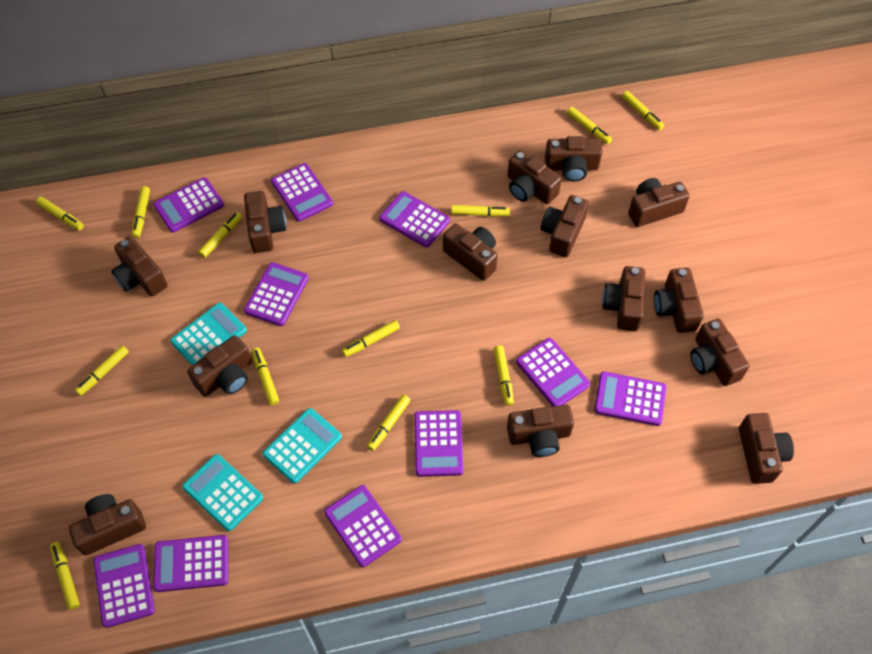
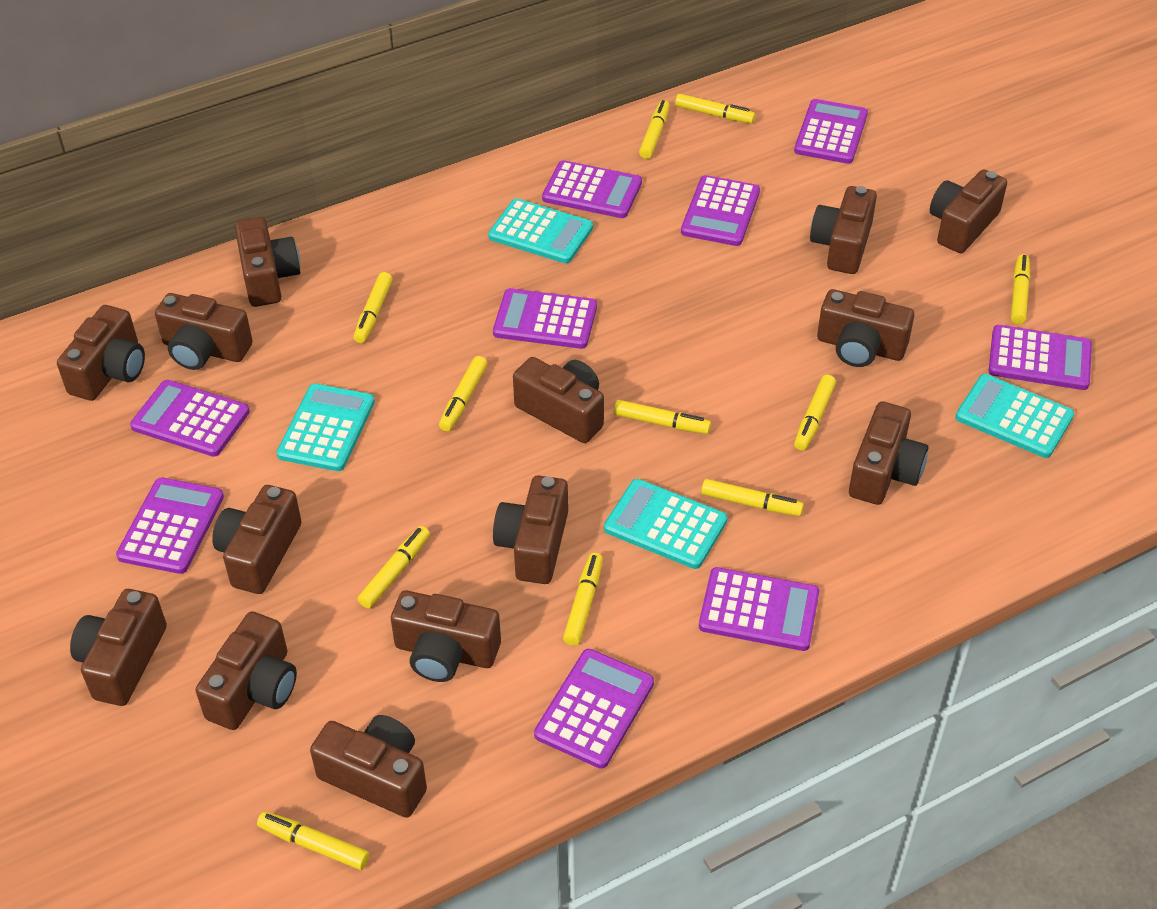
purple calculator: [93,544,155,628] [153,177,224,232] [153,535,228,592] [244,262,309,326] [271,163,333,222] [324,485,402,567] [379,191,450,248] [414,410,464,477] [516,338,590,406] [594,371,666,426] = 10 -> [116,478,224,574] [130,380,250,457] [493,288,597,349] [534,649,654,769] [542,160,642,218] [681,175,760,246] [699,567,819,651] [794,99,868,164] [989,325,1092,390] = 9
turquoise calculator: [170,303,247,365] [182,454,263,531] [263,408,342,484] = 3 -> [277,383,375,471] [488,198,593,263] [604,479,728,569] [955,374,1074,458] = 4
yellow marker: [36,197,84,231] [50,542,80,610] [75,345,129,396] [132,186,150,238] [198,212,242,258] [252,348,279,405] [342,320,400,357] [367,395,411,451] [451,205,510,217] [494,345,514,406] [567,107,612,144] [622,91,664,130] = 12 -> [257,812,369,870] [354,272,393,343] [358,526,430,608] [439,356,487,431] [563,553,603,646] [614,400,711,434] [639,100,670,159] [675,94,755,124] [701,479,804,516] [794,375,836,450] [1011,254,1030,324] = 11

